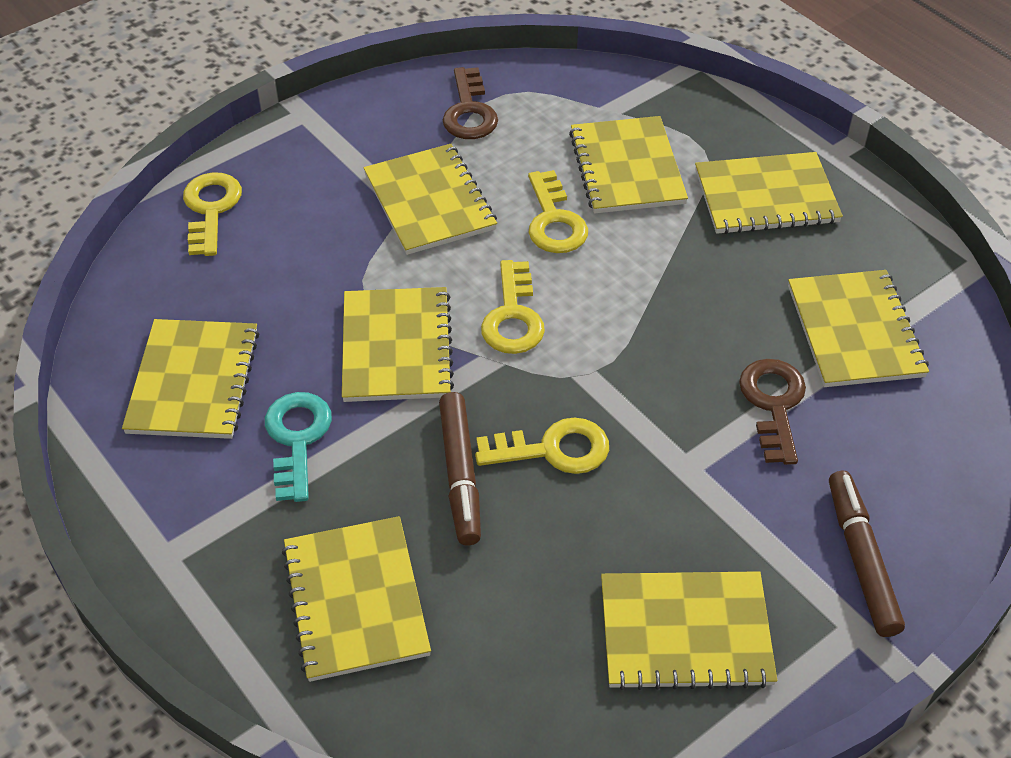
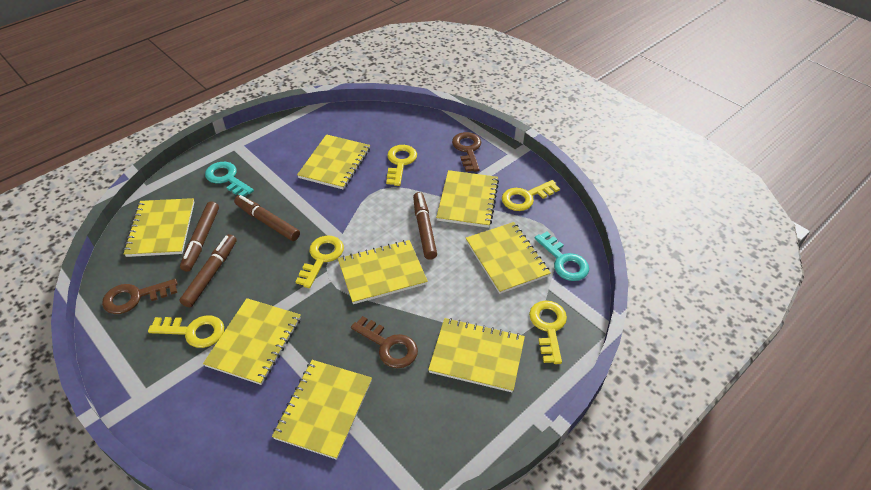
brown key: [442,67,498,139] [739,359,806,465] = 2 -> [102,279,178,314] [351,316,418,368] [452,132,481,172] = 3
brown marker: [439,392,481,545] [829,471,905,637] = 2 -> [179,234,237,308] [180,201,219,272] [234,195,300,241] [413,192,437,260] = 4
turquoise key: [265,392,332,502] = 1 -> [205,162,254,197] [535,232,589,281] = 2
yellow key: [183,172,242,256] [475,417,609,474] [481,260,545,354] [528,170,588,253] = 4 -> [148,315,224,348] [295,235,344,288] [386,145,417,186] [502,180,560,211] [529,300,567,364] = 5

